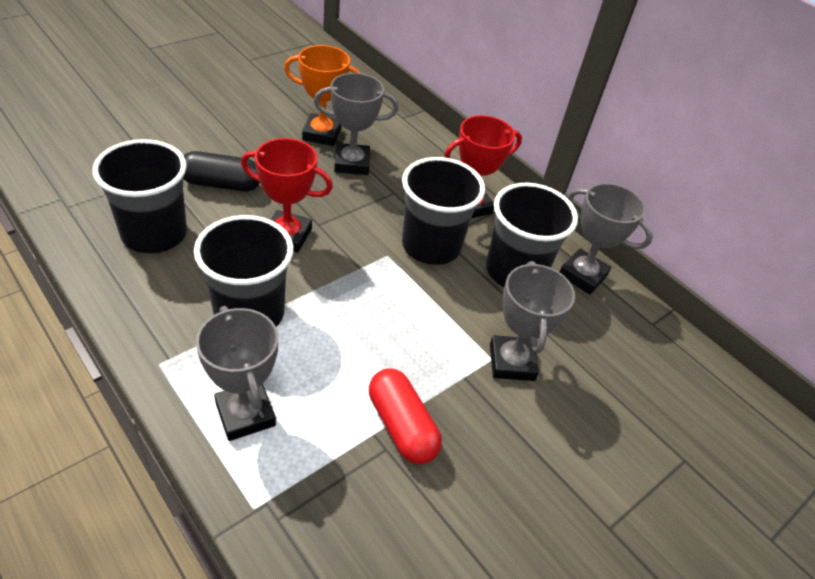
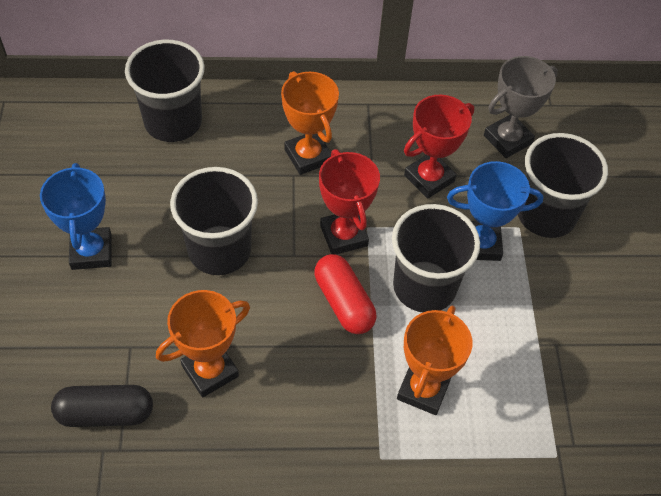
blue trophy: none = 0 -> [40,163,112,270] [447,161,543,261] = 2
grey trophy: [196,306,278,441] [314,73,398,175] [490,261,575,381] [560,183,653,294] = 4 -> [484,56,558,158] = 1
orange trophy: [284,45,360,146] = 1 -> [156,290,250,397] [281,71,339,175] [397,305,473,415] = 3

